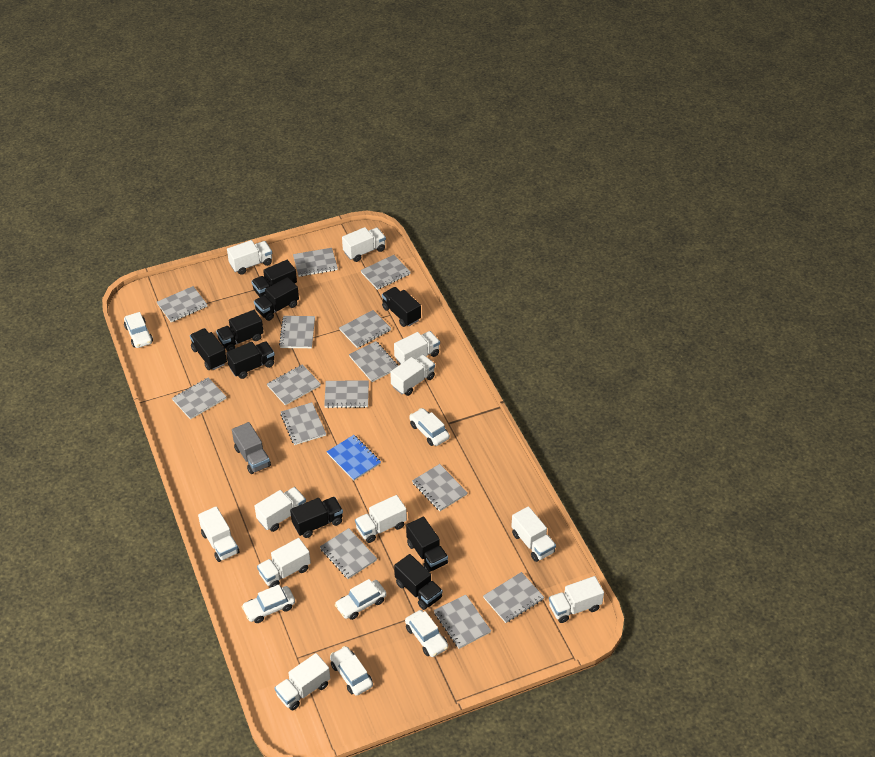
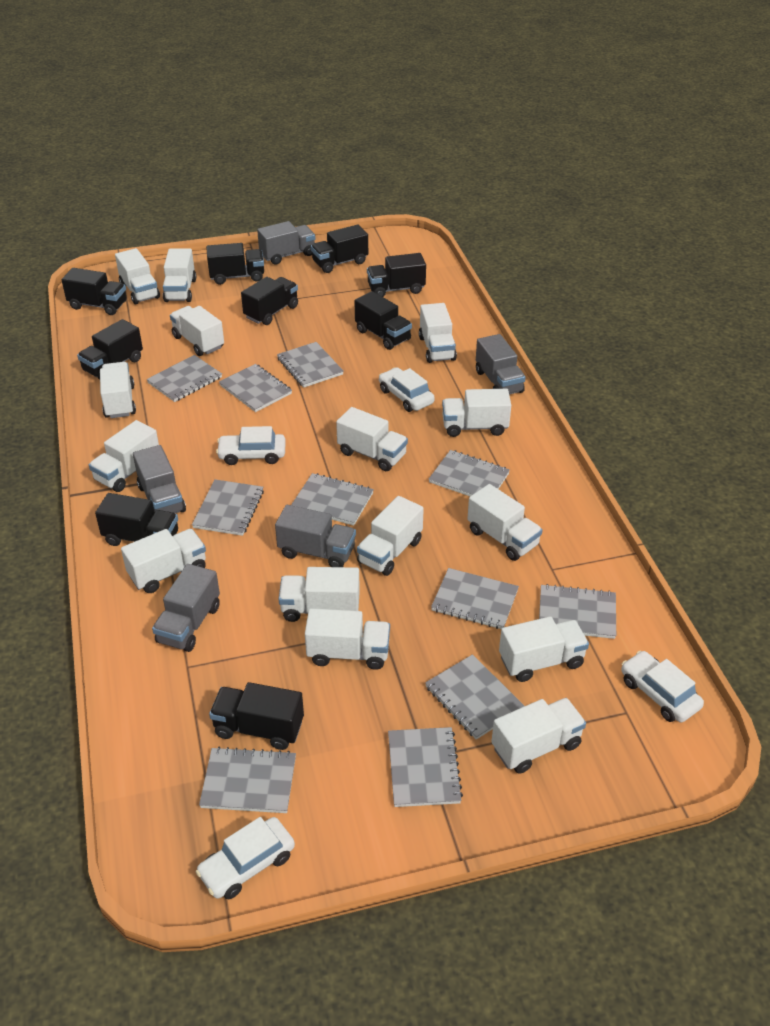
blue notebook: [327,435,381,480] = 1 -> none = 0
grey notebook: [157,286,208,322] [172,378,227,419] [267,364,321,405] [279,316,315,348] [280,402,326,445] [293,248,338,277] [320,528,377,579] [324,380,369,408] [339,310,391,348] [349,341,398,382] [361,255,411,290] [412,464,468,511] [434,594,491,649] [483,572,544,623] = 14 -> [147,355,222,402] [192,479,264,536] [199,747,296,813] [219,364,292,412] [277,342,344,388] [291,473,374,525] [388,727,463,807] [425,654,524,740] [429,450,510,496] [431,568,519,629] [539,584,616,639] = 11
grey truck: [232,422,271,474] = 1 -> [133,445,186,513] [152,564,220,652] [257,221,315,265] [275,505,356,567] [476,334,526,395] = 5
white car: [124,312,153,348] [242,585,295,623] [330,646,373,696] [335,579,387,620] [405,610,448,657] [409,408,450,446] = 6 -> [196,817,295,899] [216,426,286,465] [379,367,435,412] [621,651,704,722] = 4
white truck: [198,506,240,562] [227,240,272,275] [254,487,306,532] [257,538,311,588] [274,653,330,710] [342,227,386,262] [355,495,407,543] [390,355,435,396] [394,331,440,364] [511,506,556,562] [549,576,604,623] = 11 -> [89,420,159,492] [100,362,136,418] [115,248,160,304] [121,529,206,593] [163,248,196,302] [170,306,224,356] [279,567,360,622] [305,608,390,670] [336,407,408,471] [357,496,424,576] [419,303,457,363] [442,389,511,437] [467,484,543,561] [491,698,586,774] [499,616,589,682] = 15

